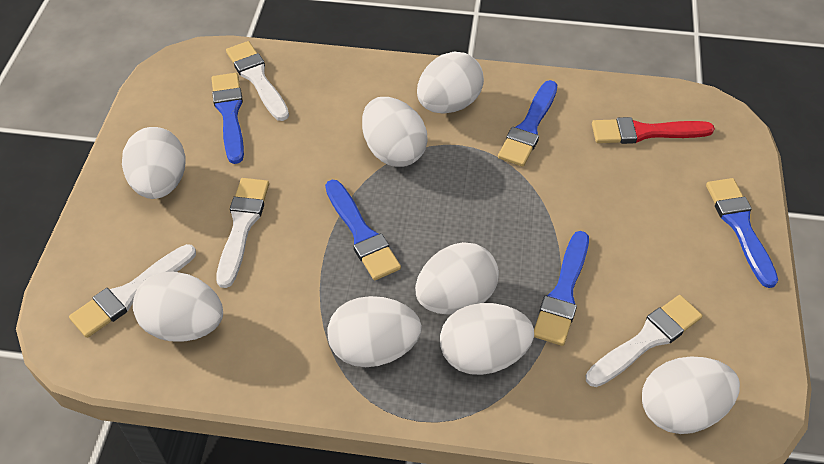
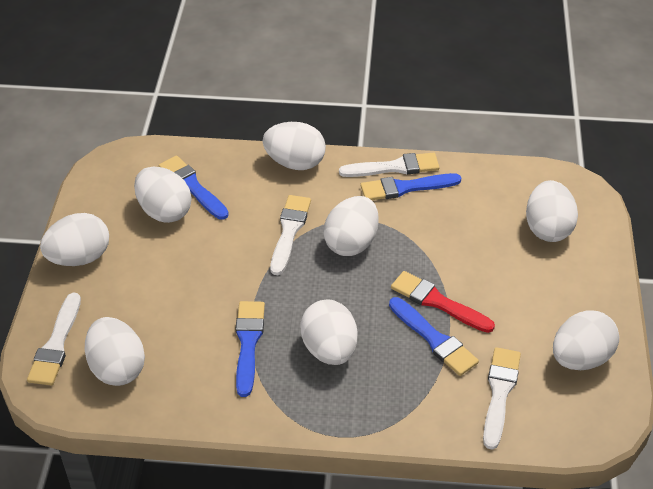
blue brush: [211,73,244,164] [325,180,401,280] [498,80,557,167] [534,231,589,346] [706,178,778,288] = 5 -> [159,155,229,220] [235,301,265,397] [360,173,461,200] [389,297,479,376] = 4

